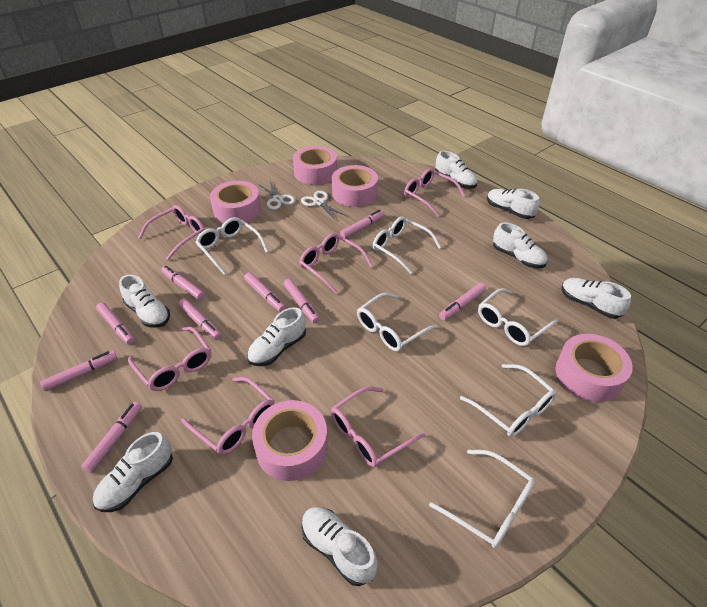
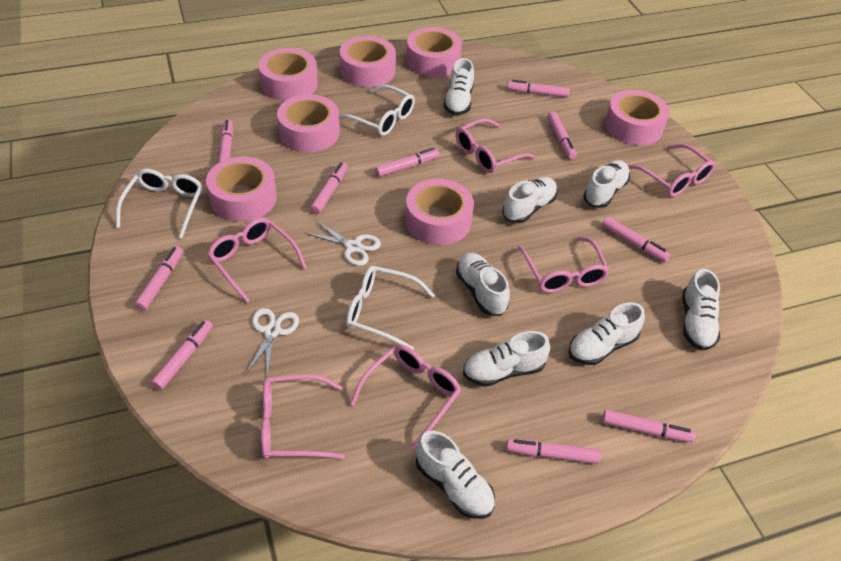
pink marker: [40,351,117,391] [81,402,142,473] [96,302,135,345] [161,266,205,300] [178,298,222,340] [244,272,286,312] [284,279,320,323] [340,210,385,238] [439,283,486,320] = 9 -> [135,246,183,311] [151,320,213,390] [218,120,233,163] [310,162,348,214] [375,148,439,177] [506,439,601,464] [507,80,570,97] [547,111,577,159] [602,217,670,262] [602,410,696,442] = 10
pink tape: [210,181,261,223] [252,400,328,481] [293,146,337,185] [332,165,378,207] [556,334,633,402] = 5 -> [206,156,277,222] [258,48,318,101] [277,94,340,152] [340,36,396,87] [405,179,474,245] [406,27,462,77] [605,90,669,145] = 7
white glasses: [195,217,269,275] [357,293,438,352] [373,216,441,274] [429,450,535,548] [460,364,556,437] [478,288,558,346] = 6 -> [116,169,203,238] [339,85,415,136] [346,266,435,350] = 3

